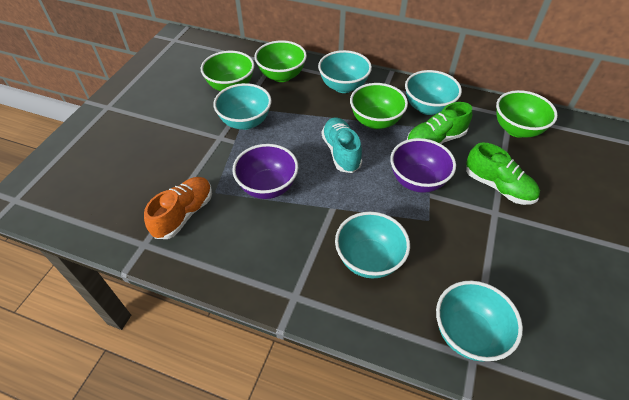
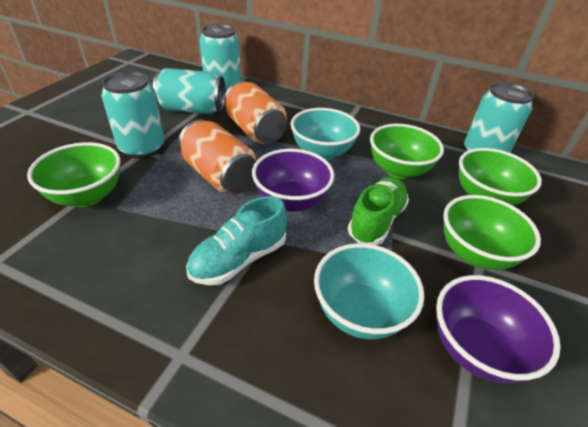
green shoe: [407,102,472,144] [466,142,540,205] = 2 -> [348,177,409,245] = 1
orange can: none = 0 -> [178,120,256,193] [224,81,287,144] = 2
orange shoe: [144,177,212,239] = 1 -> none = 0
turquoise bowl: [213,83,272,130] [318,50,372,93] [335,212,410,278] [405,70,462,115] [436,281,523,361] = 5 -> [291,108,360,160] [314,243,424,339] = 2
turquoise can: none = 0 -> [101,71,164,159] [153,68,225,114] [200,24,241,94] [464,82,534,153] = 4

